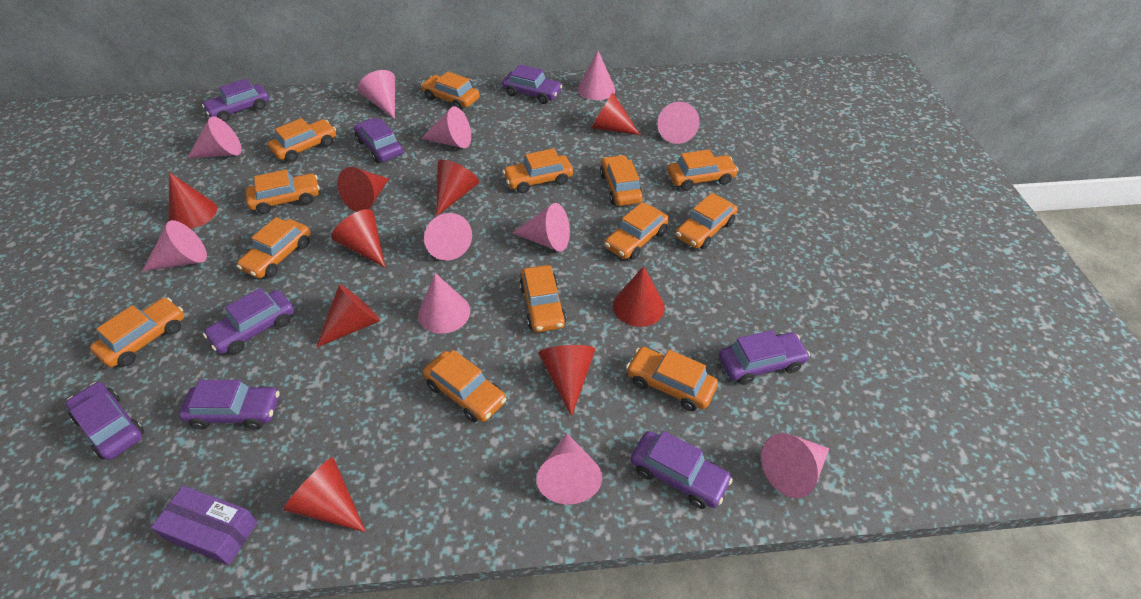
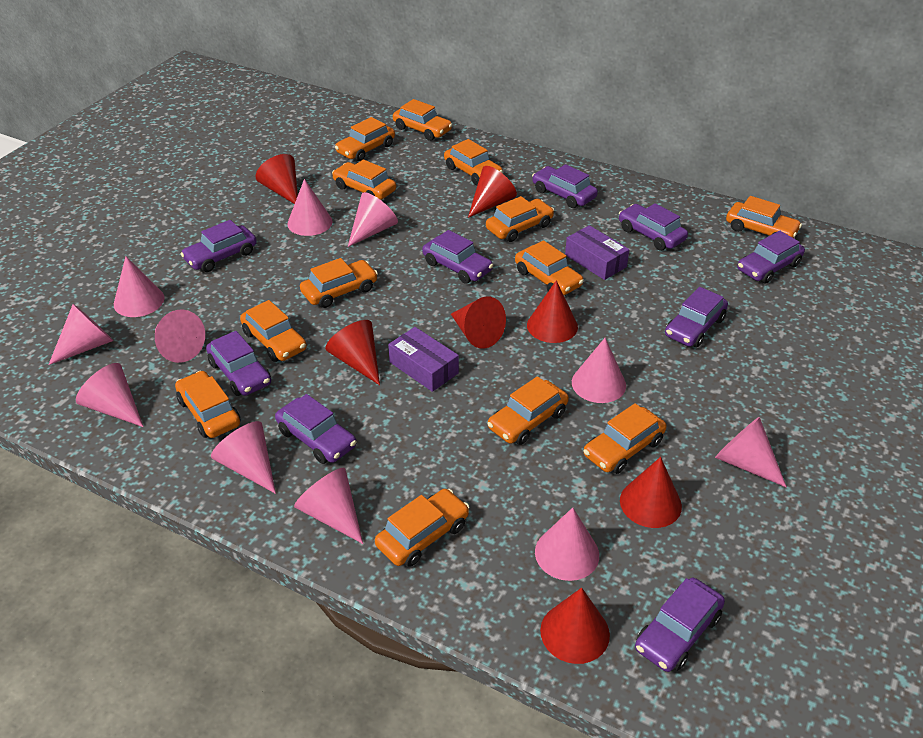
purple box: [151,486,258,565] = 1 -> [388,327,459,392] [565,225,629,280] = 2
purple car: [66,382,144,460] [179,380,280,430] [202,79,269,122] [203,288,294,354] [354,118,403,163] [502,65,563,104] [630,431,733,509] [719,330,810,385] = 8 -> [181,220,257,272] [206,331,271,396] [275,394,356,464] [422,230,493,284] [532,164,598,208] [619,203,688,251] [635,578,725,672] [665,287,728,347] [737,231,805,284] = 9
red cone: [169,173,217,229] [283,457,366,532] [316,284,380,348] [331,209,385,267] [337,167,389,212] [436,160,479,217] [539,345,595,417] [592,93,641,135] [613,266,665,327] = 9 -> [256,154,298,204] [325,320,380,385] [451,296,506,349] [468,166,517,218] [527,280,578,343] [540,587,610,664] [620,457,682,528] = 7

